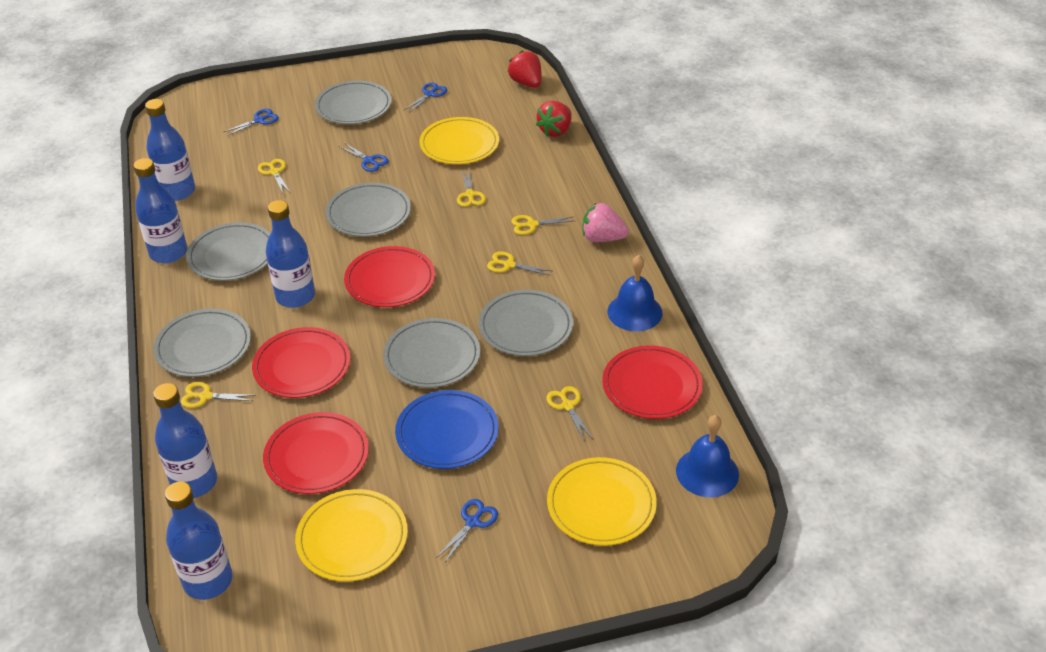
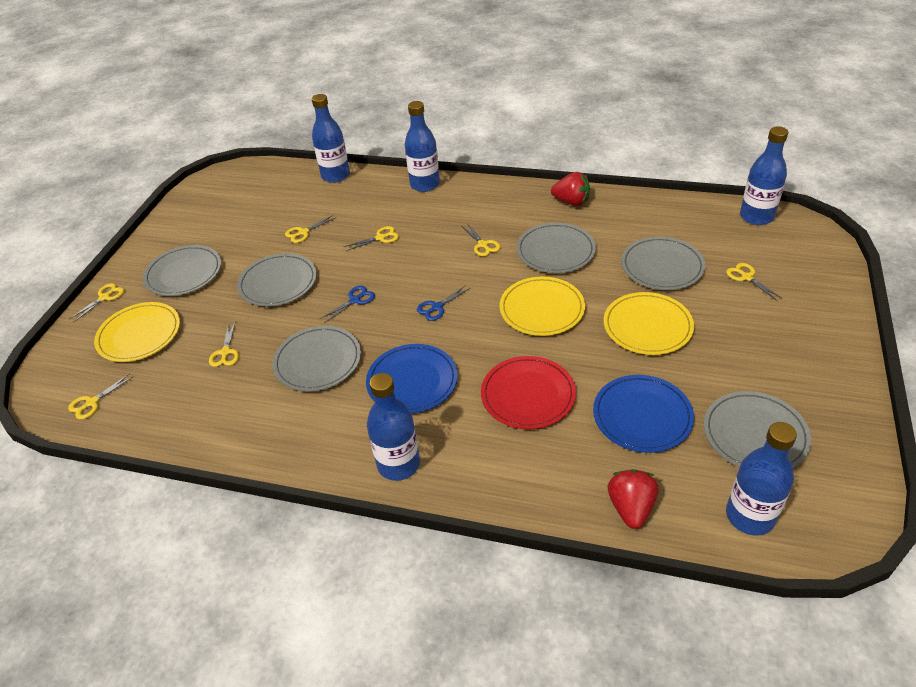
blue bell: [608,255,662,331] [676,415,739,497] = 2 -> none = 0
blue plate: [395,390,499,469] = 1 -> [366,344,458,413] [593,375,694,453] = 2
blue scissors: [224,109,279,136] [340,143,388,172] [404,83,447,113] [436,499,498,562] = 4 -> [320,286,375,323] [417,285,470,321] = 2
pink strawberry: [582,203,629,242] = 1 -> none = 0
red plate: [252,327,350,398] [263,412,369,494] [344,246,435,307] [602,345,703,419] = 4 -> [481,356,576,429] = 1
yellow scissors: [181,382,255,408] [258,159,290,193] [457,171,486,207] [487,251,552,276] [511,215,573,235] [546,386,593,442] = 6 -> [68,373,133,420] [69,283,124,322] [209,321,239,367] [285,215,336,243] [344,226,399,251] [462,223,500,256] [726,263,783,301] = 7

